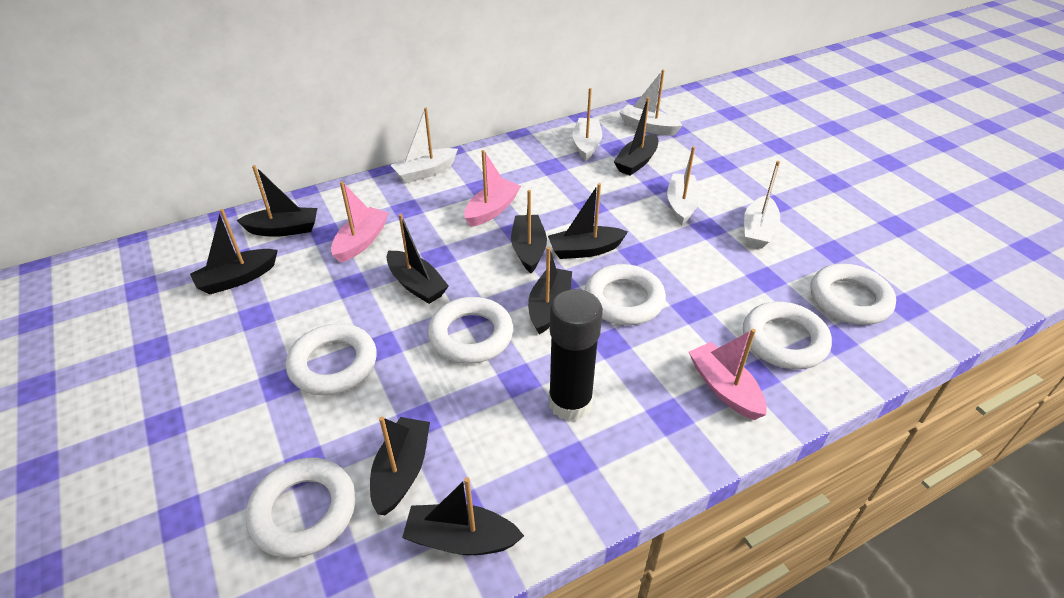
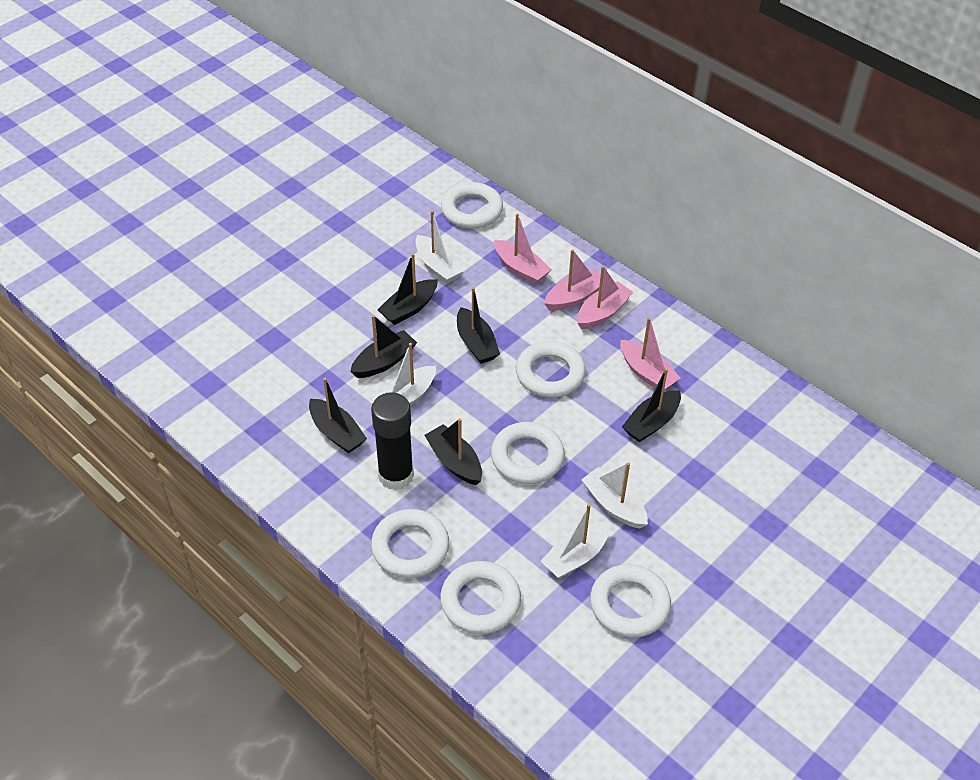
black boat: [190,209,278,295] [236,165,317,237] [370,417,430,515] [387,214,449,304] [402,477,524,555] [511,190,547,273] [528,247,572,334] [548,183,628,259] [614,97,658,176] = 9 -> [309,378,367,453] [350,315,417,378] [377,253,438,325] [424,418,482,485] [457,287,500,364] [622,368,681,442] = 6
pink boat: [331,181,389,263] [464,150,521,227] [689,329,767,420] = 3 -> [494,213,552,284] [544,249,601,311] [577,266,633,329] [620,317,681,390] = 4
white boat: [391,108,458,183] [573,88,602,161] [619,69,683,136] [667,146,701,225] [744,161,780,249] = 5 -> [373,343,436,406] [416,210,464,284] [541,504,610,579] [581,462,648,529] = 4

